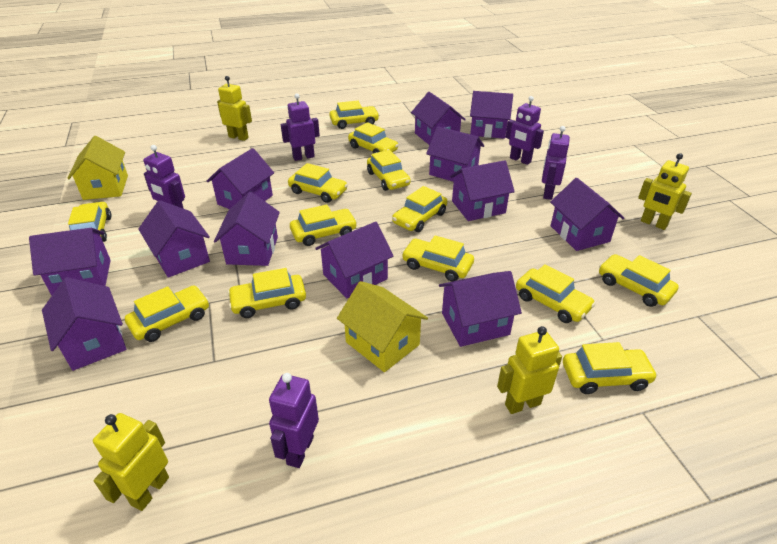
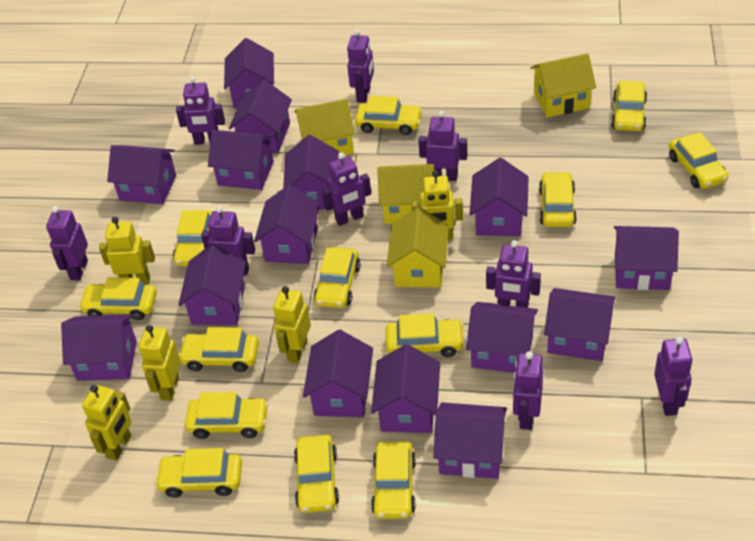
purple house: [29,228,111,295] [42,277,126,371] [138,200,210,278] [207,148,274,209] [214,192,280,266] [315,222,393,298] [411,92,466,145] [426,126,484,182] [439,271,522,347] [450,160,515,221] [470,91,513,139] [550,178,624,251] = 12 -> [61,314,137,381] [107,145,176,204] [178,244,246,325] [208,130,274,190] [224,38,274,109] [229,80,292,153] [254,185,320,264] [283,135,339,210] [303,330,373,417] [371,344,440,433] [433,402,507,479] [466,302,538,373] [470,158,529,236] [544,288,615,361] [614,226,679,290] = 15
purple robot: [143,145,185,209] [269,373,319,468] [281,93,320,161] [506,96,544,165] [542,126,570,200] = 5 -> [46,206,88,281] [176,76,225,145] [201,206,255,275] [322,152,371,226] [347,30,374,103] [418,111,467,181] [486,240,541,308] [513,351,543,430] [654,337,693,416] = 9
yellow house: [67,136,128,200] [337,281,428,372] = 2 -> [294,99,355,155] [377,164,434,224] [387,207,449,288] [530,53,596,118] = 4
yellow robot: [93,413,169,511] [217,76,252,141] [497,326,562,414] [638,153,692,230] = 4 -> [82,385,132,461] [99,217,155,284] [139,325,181,401] [273,286,311,363] [412,170,463,240] = 5

